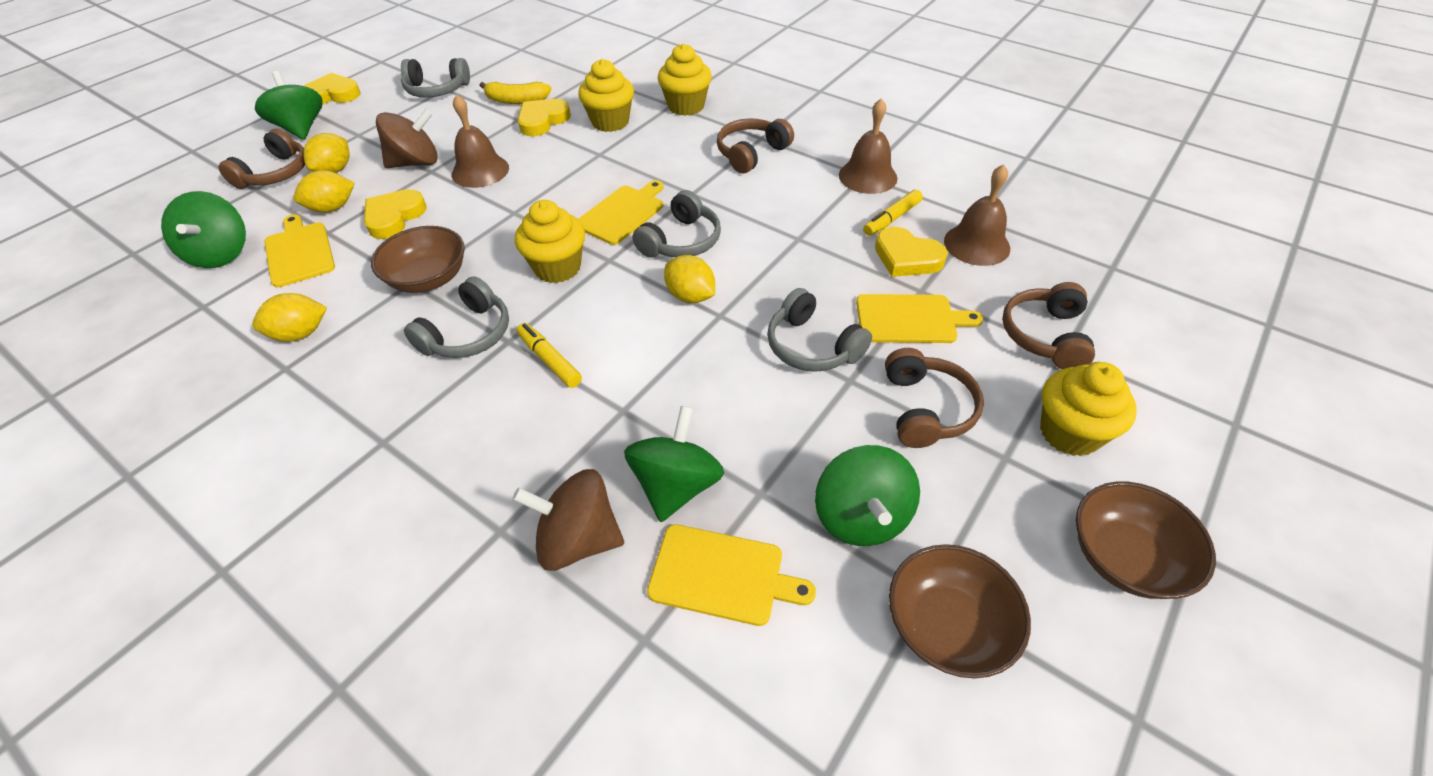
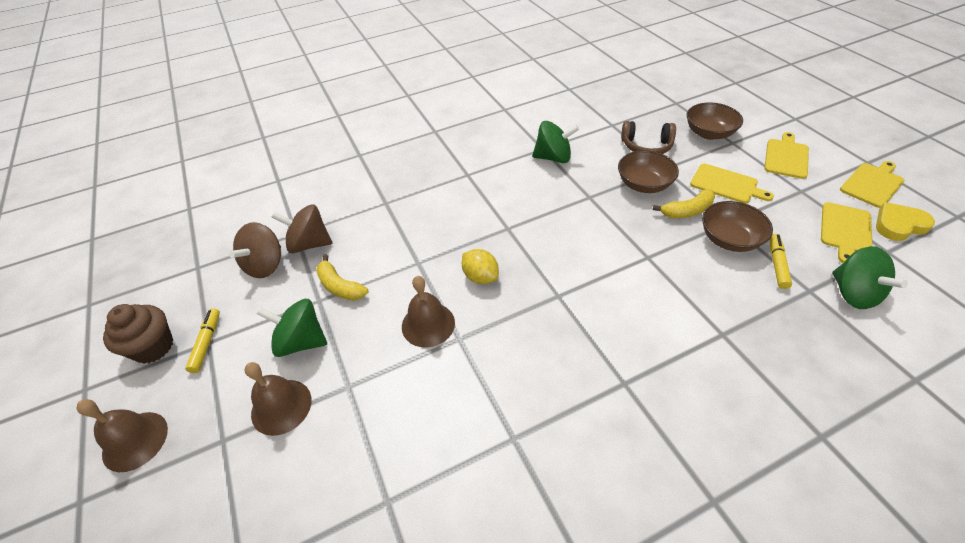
brown cupcake: none = 0 -> [103,304,173,364] = 1
brown headphones: [218,129,305,189] [717,118,794,173] [885,348,984,448] [1002,282,1095,369] = 4 -> [621,121,676,154] = 1
green spinning top: [161,191,246,268] [255,71,323,139] [624,406,724,522] [815,445,920,546] = 4 -> [257,299,327,357] [532,121,579,163] [832,246,908,309] = 3
grey headphones: [401,58,470,98] [404,276,509,358] [633,190,721,258] [767,288,872,372] = 4 -> none = 0
yellow banana: [479,82,552,104] = 1 -> [316,254,368,300] [653,189,715,218] = 2
yellow cupcake: [515,200,585,283] [578,59,634,132] [658,44,712,116] [1040,362,1137,456] = 4 -> none = 0
yellow heart: [304,73,361,105] [364,189,427,239] [518,99,571,136] [875,227,948,277] = 4 -> [876,202,935,241] = 1
yellow lemon: [252,293,327,342] [293,170,355,213] [303,133,350,173] [664,255,715,303] = 4 -> [462,249,499,284] = 1

